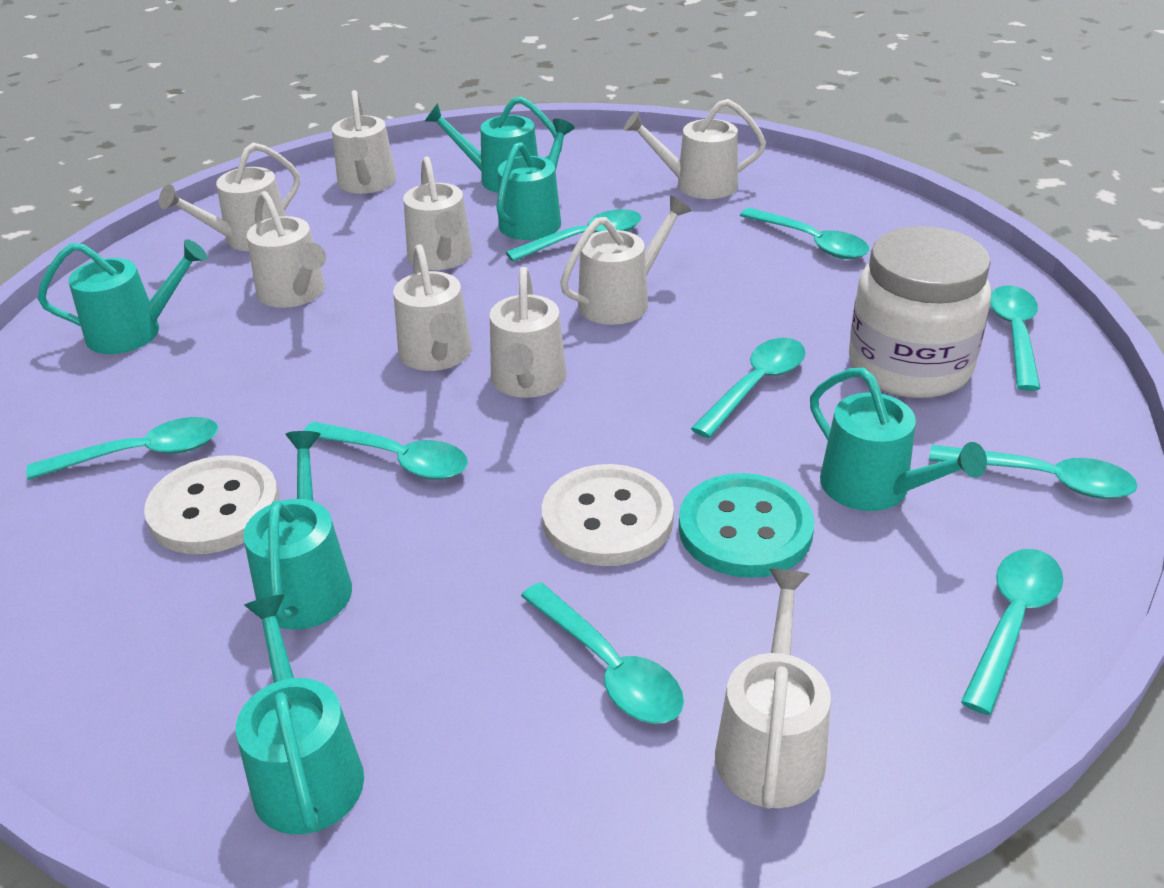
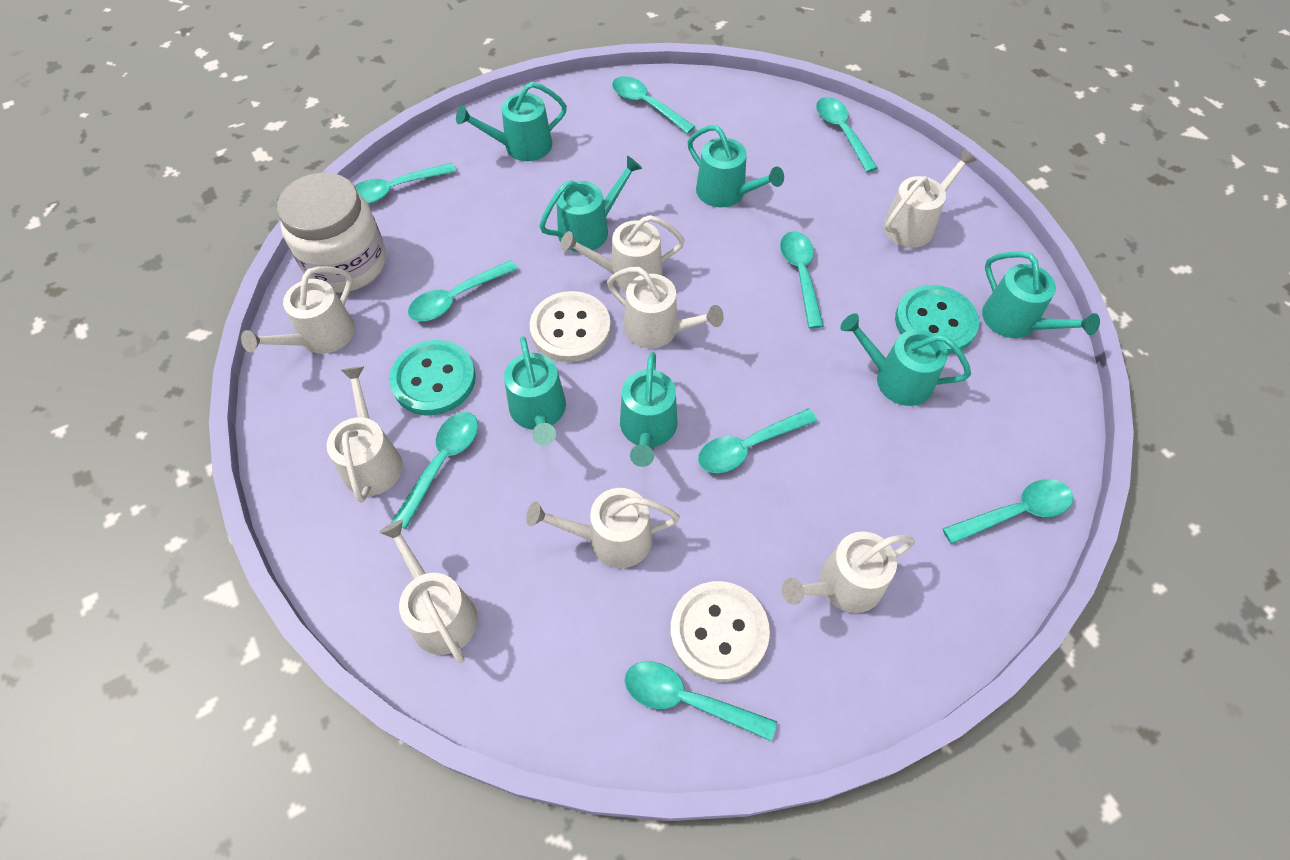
turquoise button: [679,473,814,578] = 1 -> [389,340,476,415] [895,285,979,355] = 2
turquoise watering can: [37,239,207,354] [236,594,364,834] [243,431,352,630] [425,96,563,193] [496,119,575,240] [810,368,987,511] = 6 -> [456,82,567,161] [504,336,566,445] [539,156,642,252] [620,352,678,467] [688,125,784,207] [840,313,971,406] [982,251,1100,338] = 7
white watering can: [159,143,300,251] [247,191,326,308] [332,90,397,194] [393,244,472,371] [403,156,473,270] [490,267,567,398] [560,196,691,325] [624,99,766,199] [715,569,831,809] = 9 -> [241,266,355,354] [326,366,403,502] [379,520,478,663] [526,488,680,568] [560,215,685,291] [607,267,724,348] [782,531,915,613] [883,149,977,248] = 8

